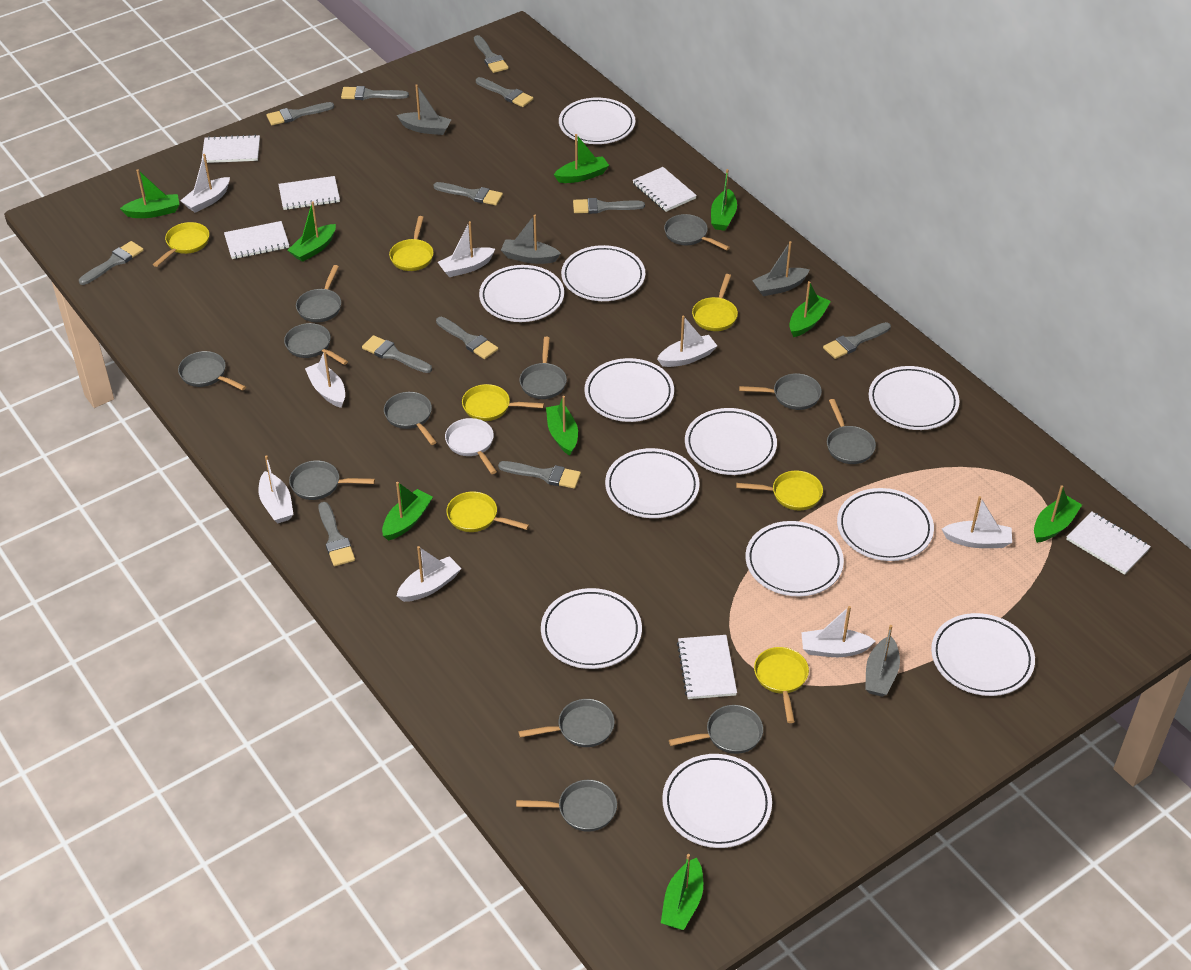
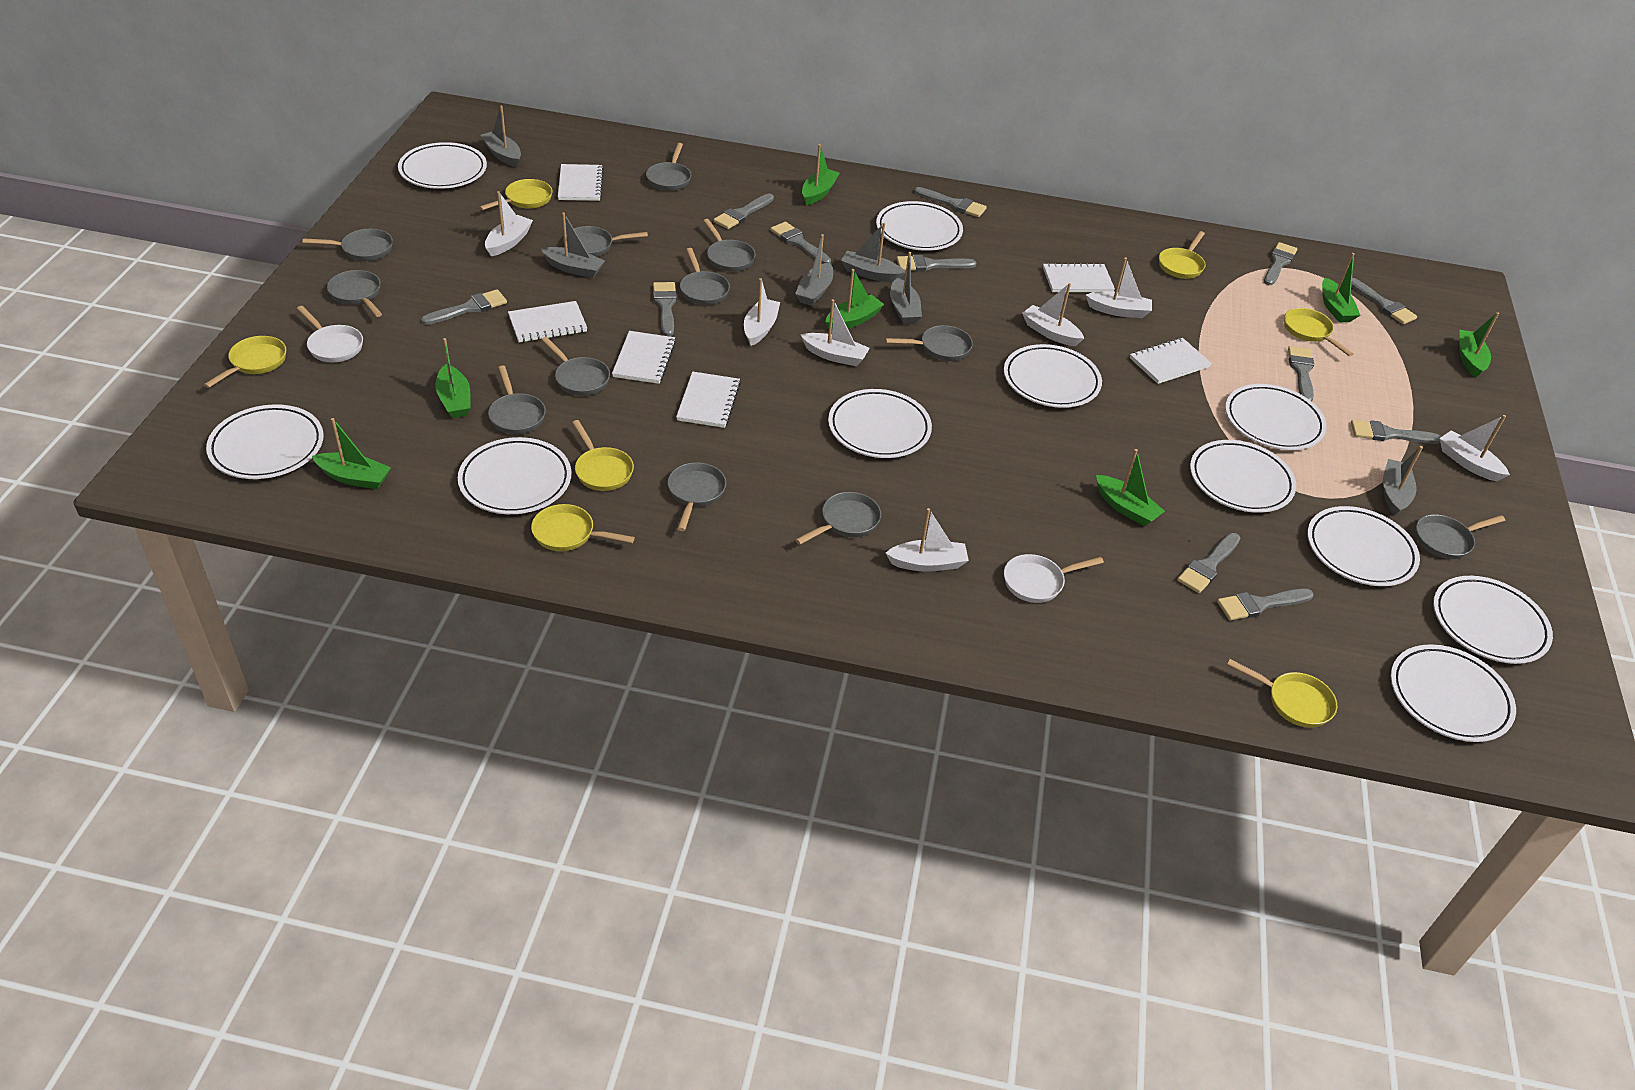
green boat: [120,169,179,218] [288,202,336,262] [382,482,433,541] [546,396,578,455] [554,134,609,183] [661,854,703,930] [711,169,737,231] [789,281,831,337] [1034,486,1082,543] = 9 -> [312,418,391,489] [435,338,470,418] [802,144,840,205] [826,269,884,329] [1096,449,1165,526] [1322,253,1361,322] [1459,312,1499,378] = 7
grey boat: [397,84,452,135] [501,215,561,264] [752,241,810,296] [865,625,900,697] = 4 -> [481,106,521,167] [541,212,605,278] [795,234,833,306] [841,223,906,282] [890,252,922,324] [1383,446,1423,516] = 6
white boat: [180,154,230,213] [258,455,294,523] [305,351,345,408] [397,546,461,602] [438,221,495,277] [657,315,717,367] [801,606,875,657] [942,496,1012,548] = 8 -> [485,191,533,256] [744,278,780,346] [801,299,870,366] [886,508,969,572] [1022,283,1084,346] [1086,257,1152,318] [1439,415,1510,482] = 7
white pan: [445,418,497,474] = 1 -> [297,306,363,362] [1004,554,1104,603] = 2
white plate: [479,265,564,322] [541,588,642,669] [559,98,635,144] [561,245,645,301] [585,358,674,422] [605,448,700,518] [662,754,772,848] [685,408,777,475] [746,521,844,597] [837,488,934,561] [869,366,960,430] [931,613,1035,696] = 12 -> [206,404,324,479] [398,142,487,189] [458,437,571,514] [828,389,932,458] [876,201,963,251] [1004,344,1102,408] [1190,440,1296,513] [1225,384,1327,450] [1307,506,1420,586] [1391,644,1516,742] [1433,576,1553,664] = 11

